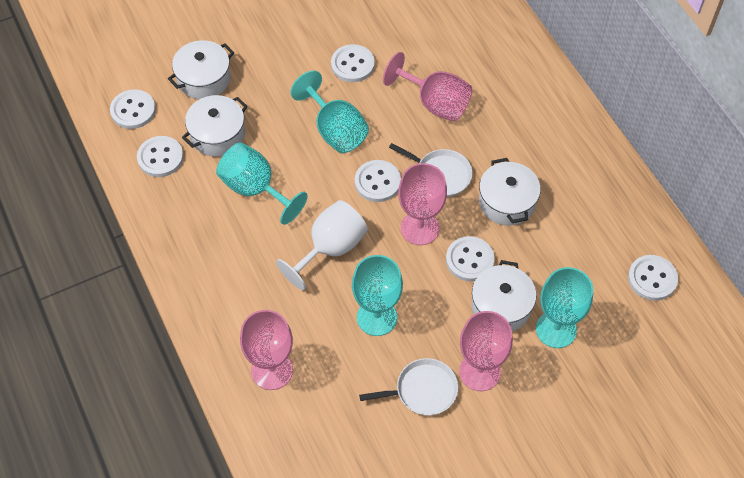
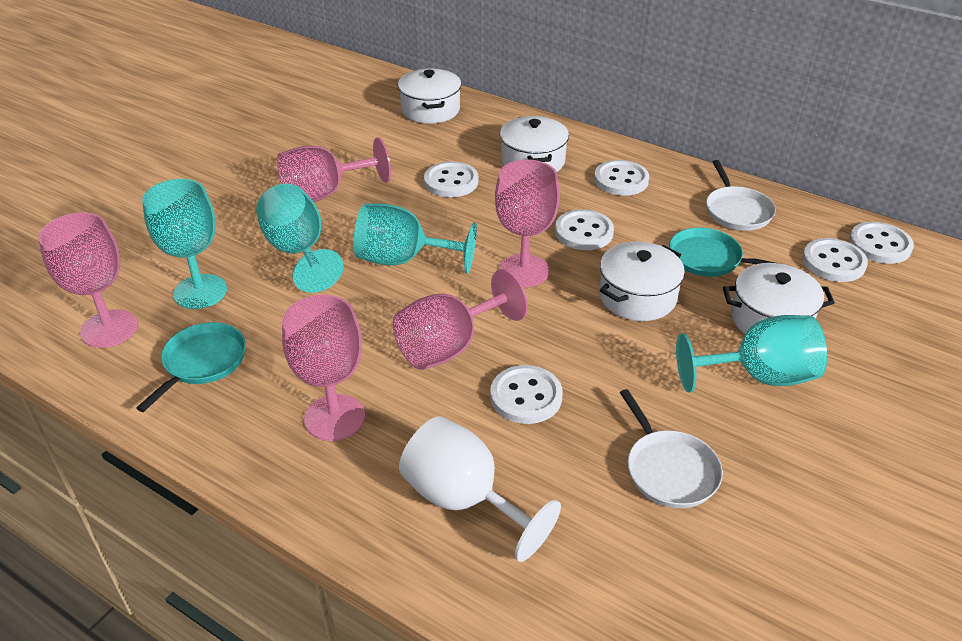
pink goblet: [240,310,293,390] [383,52,472,122] [398,163,447,245] [459,311,513,391] = 4 -> [38,212,138,348] [277,137,391,202] [282,294,365,441] [393,269,528,370] [495,160,560,287] = 5
turquoise pan: none = 0 -> [136,322,246,412] [669,228,790,277] = 2

